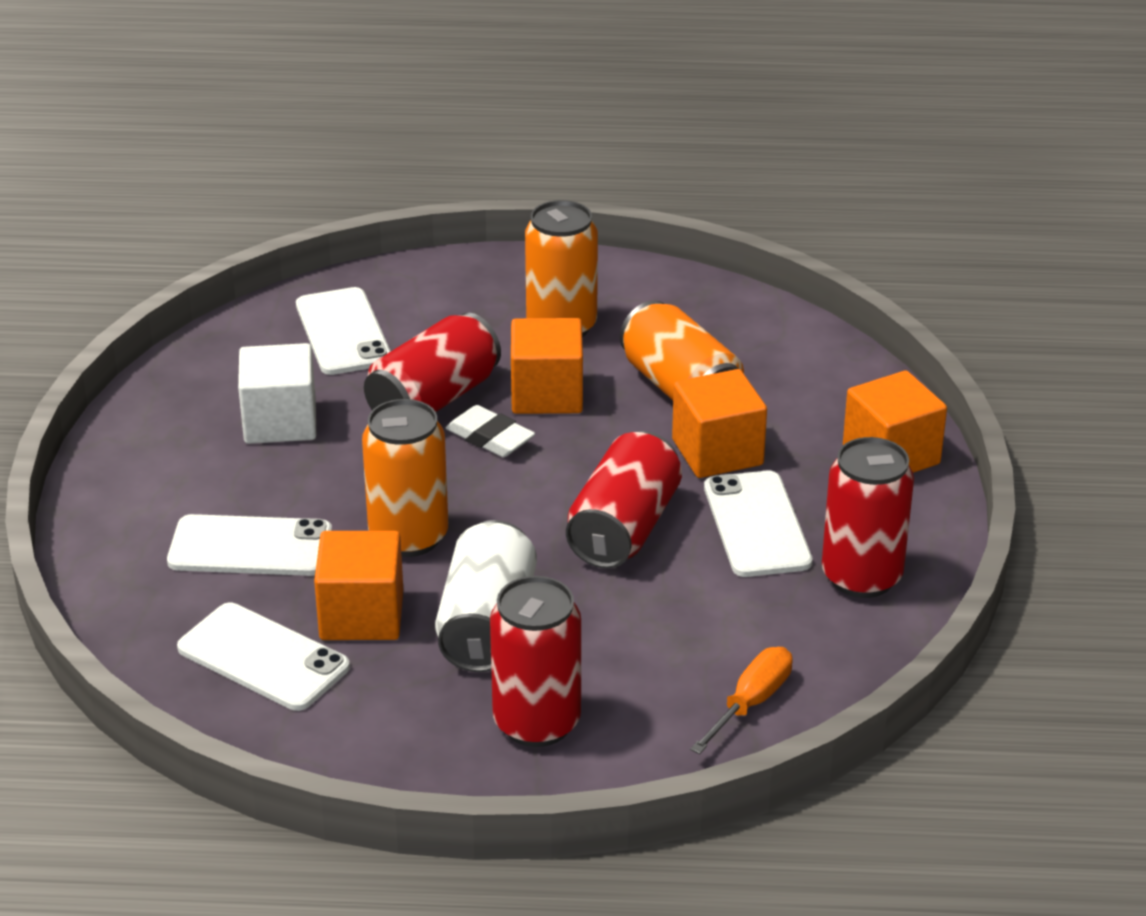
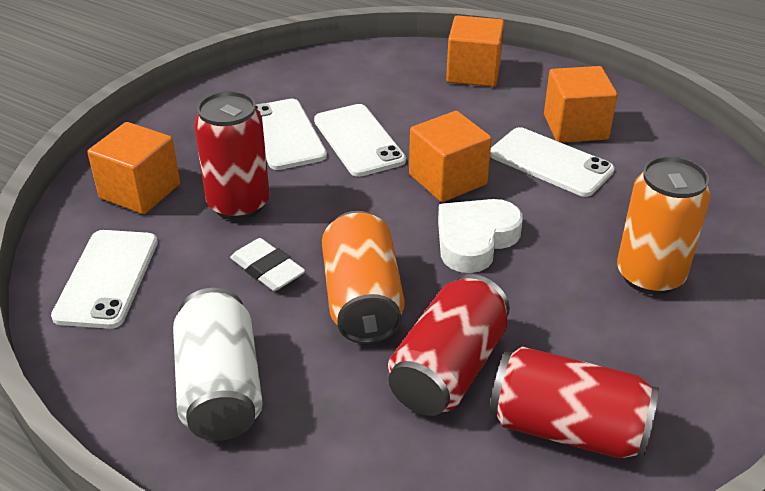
orange can: [362,399,448,557] [525,200,598,337] [620,300,744,400] = 3 -> [322,211,405,344] [617,156,711,295] = 2
orange screwdriver: [690,647,793,754] = 1 -> none = 0
red can: [364,313,501,412] [490,576,581,747] [566,431,682,568] [822,437,914,598] = 4 -> [194,91,270,220] [388,274,510,416] [490,346,659,459] = 3
white cube: [238,343,316,444] = 1 -> none = 0
white heart: none = 0 -> [438,199,523,273] = 1

